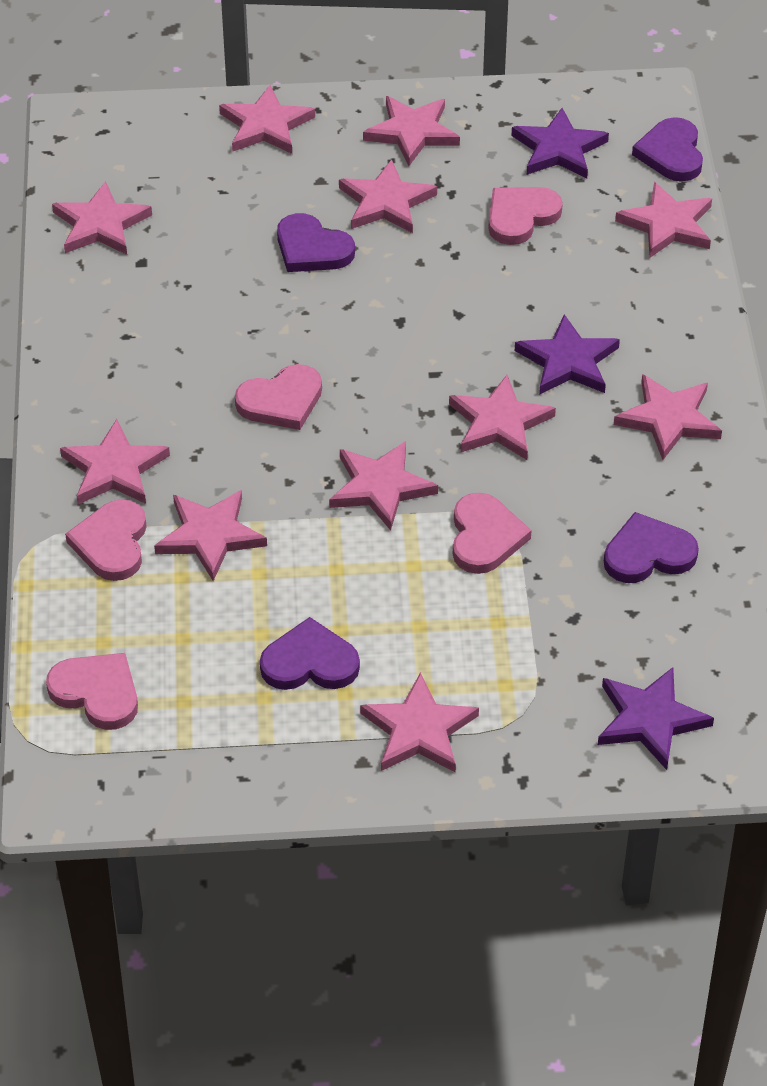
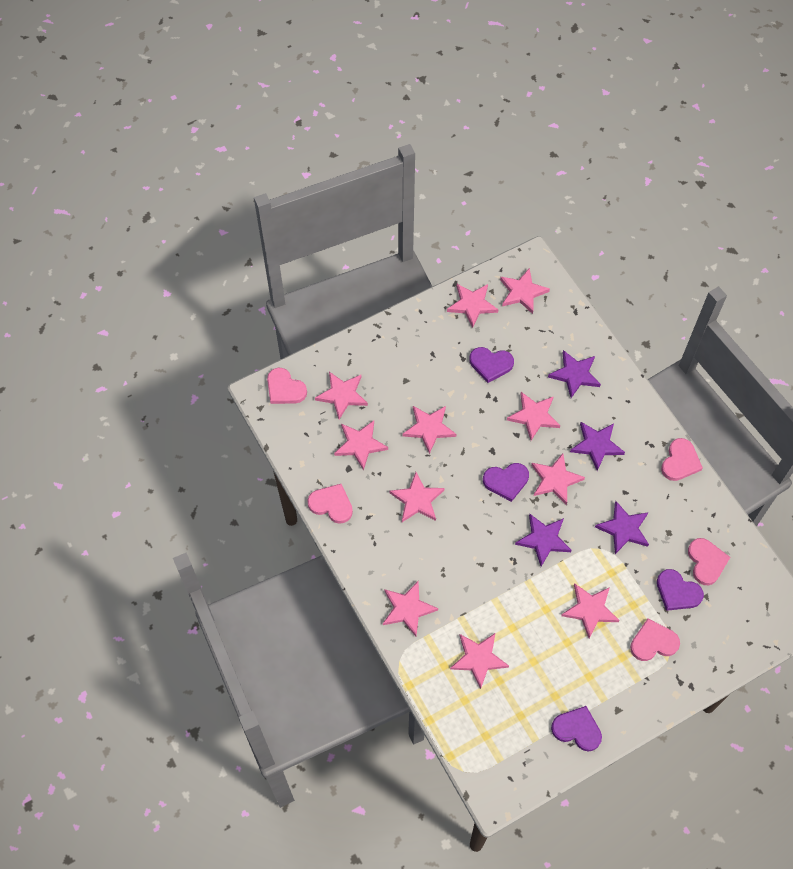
purple star: [511,108,609,178] [515,314,620,395] [598,667,714,770] = 3 -> [515,514,572,566] [548,350,601,398] [570,422,625,471] [595,501,649,554] = 4

